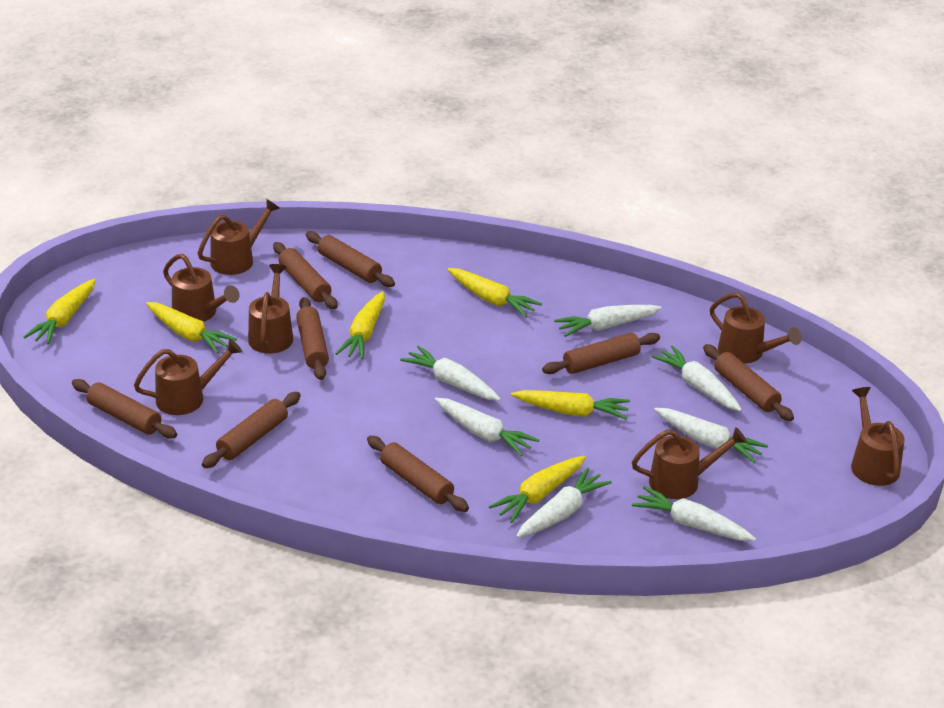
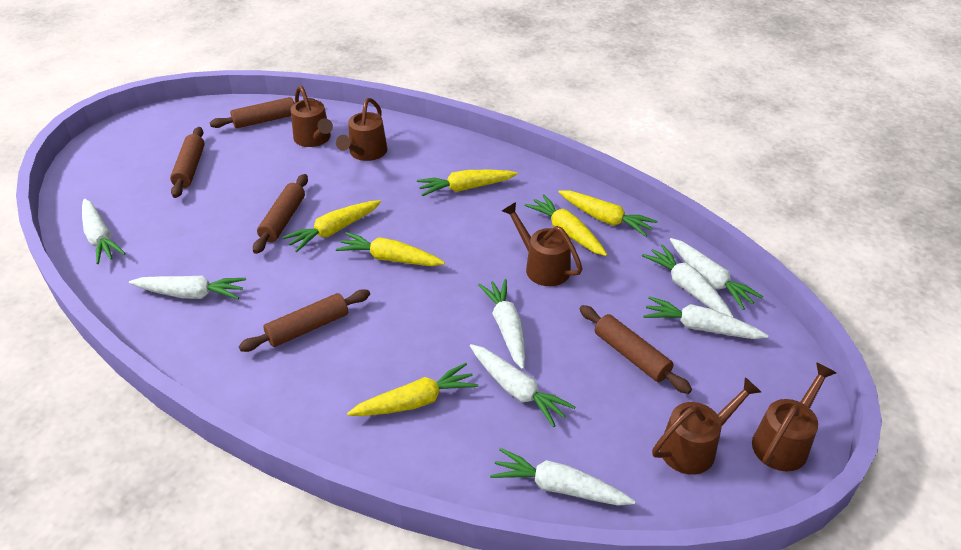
brown rolling pin: [72,379,177,439] [202,392,301,468] [273,242,338,309] [296,297,329,380] [306,231,395,287] [367,436,469,512] [542,333,660,374] [703,344,794,421] = 8 -> [170,127,205,198] [210,97,315,128] [239,289,370,352] [253,174,308,254] [580,305,692,394] = 5
brown watering can: [134,339,242,415] [163,254,239,322] [198,199,280,275] [248,264,293,354] [632,427,747,499] [710,293,802,364] [851,387,905,486] = 7 -> [291,86,333,147] [336,98,387,161] [502,202,583,286] [652,377,761,475] [752,362,836,471] = 5
white carrot: [400,346,501,401] [435,398,539,456] [516,467,612,538] [554,305,662,337] [632,486,756,541] [652,346,742,411] [654,408,768,463] = 7 -> [82,199,126,264] [129,276,246,299] [470,344,576,427] [478,279,525,369] [490,448,635,506] [642,244,734,317] [643,296,768,339] [670,238,764,310] = 8

